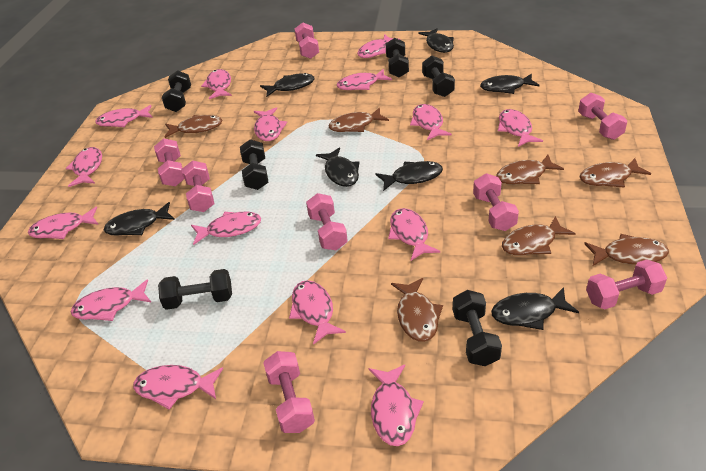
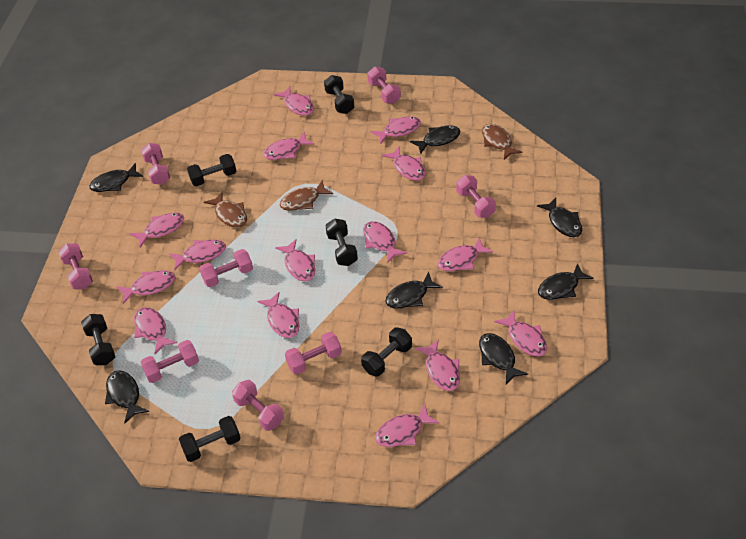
brown fish: [165,115,223,138] [329,107,389,132] [391,278,443,342] [496,155,564,184] [502,216,576,255] [579,158,651,188] [584,234,669,267] = 7 -> [204,192,247,228] [280,180,333,211] [482,124,523,160] = 3

